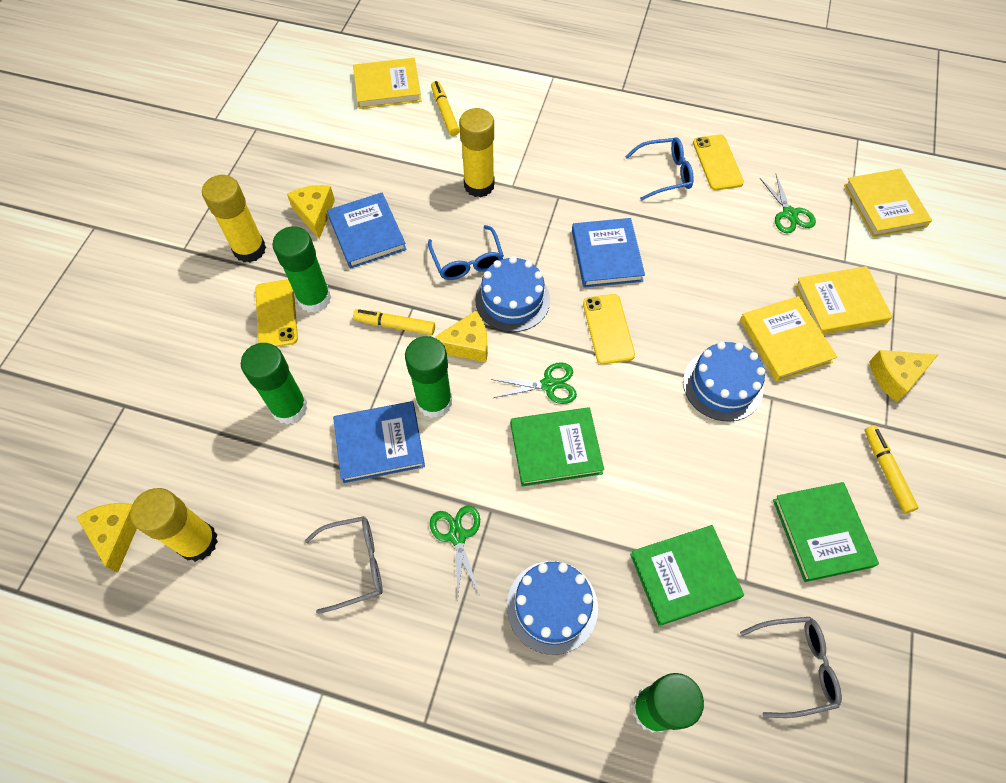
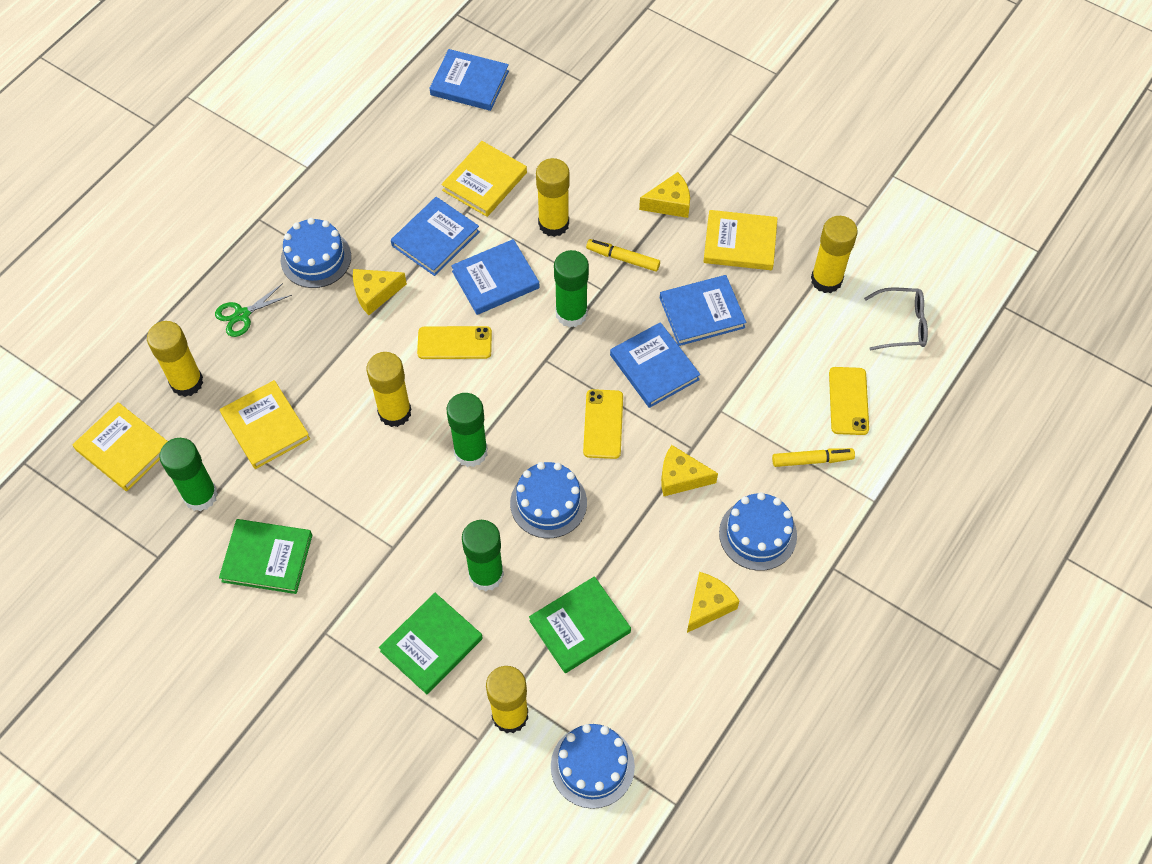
blue book: [327,193,407,269] [333,401,425,483] [572,218,645,288] = 3 -> [391,197,480,276] [429,49,509,111] [451,239,540,315] [610,322,700,408] [660,275,746,346] = 5
blue cake: [475,256,550,332] [507,561,598,655] [683,341,765,422] = 3 -> [281,218,351,288] [510,462,587,538] [551,724,635,809] [719,492,797,571] = 4
blue glasses: [428,225,504,280] [625,137,694,201] = 2 -> none = 0
green scissors: [430,505,480,599] [491,362,577,404] [760,174,816,233] = 3 -> [215,283,292,337] = 1
grey glasses: [305,516,383,614] [740,617,842,718] = 2 -> [864,287,928,351] = 1
yellow glue stick: [130,488,218,562] [202,175,266,263] [459,108,495,197] = 3 -> [147,321,203,397] [367,352,411,427] [486,666,528,734] [536,158,570,237] [811,216,858,293] = 5
yellow marker: [353,309,435,335] [431,81,460,136] [865,425,918,513] = 3 -> [586,239,660,272] [772,448,855,467] = 2

